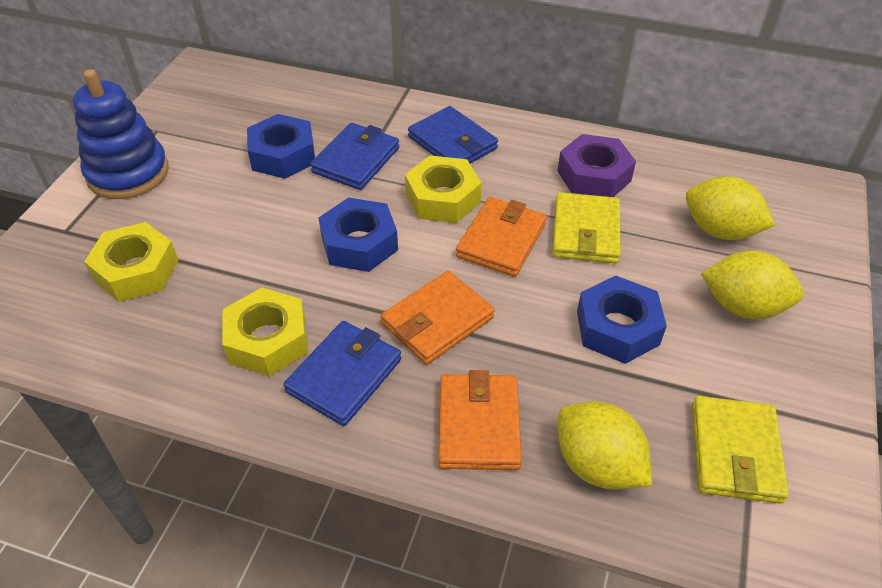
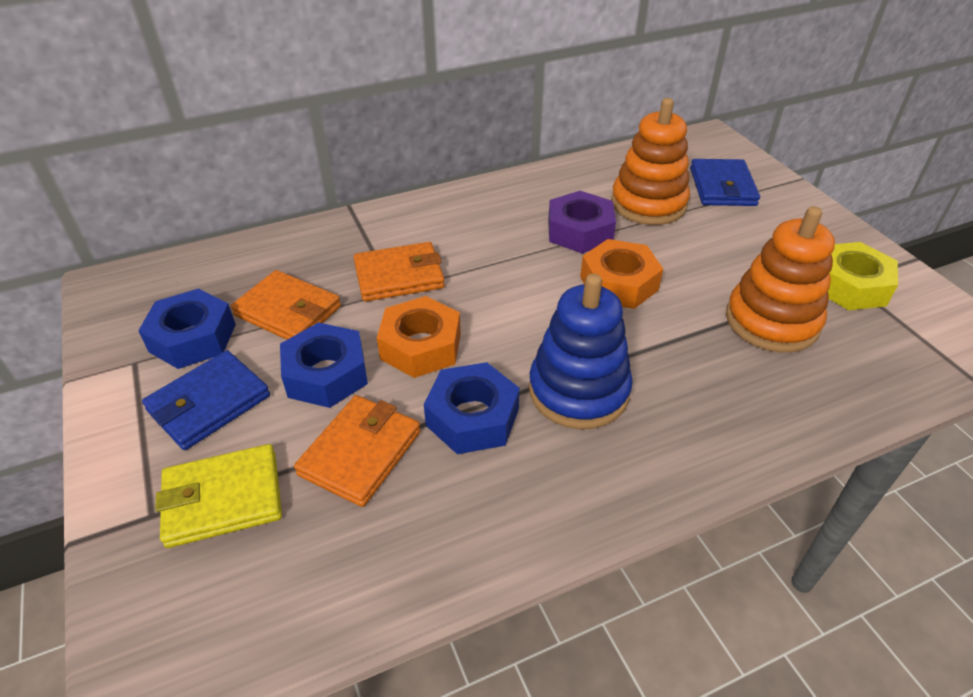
blue wallet: [284,321,401,426] [310,123,399,190] [408,106,498,164] = 3 -> [142,350,270,450] [690,159,760,206] = 2
orange nut: none = 0 -> [377,296,461,378] [580,239,663,309] = 2
orange stacking toy: none = 0 -> [611,98,690,225] [726,206,835,353] = 2
yellow lemon: [558,401,652,490] [686,176,775,240] [701,251,804,319] = 3 -> none = 0
yellow nut: [84,222,179,302] [222,288,308,377] [405,155,482,223] = 3 -> [828,242,898,310] = 1
yellow wallet: [552,192,621,263] [692,396,789,504] = 2 -> [155,444,282,548] = 1

